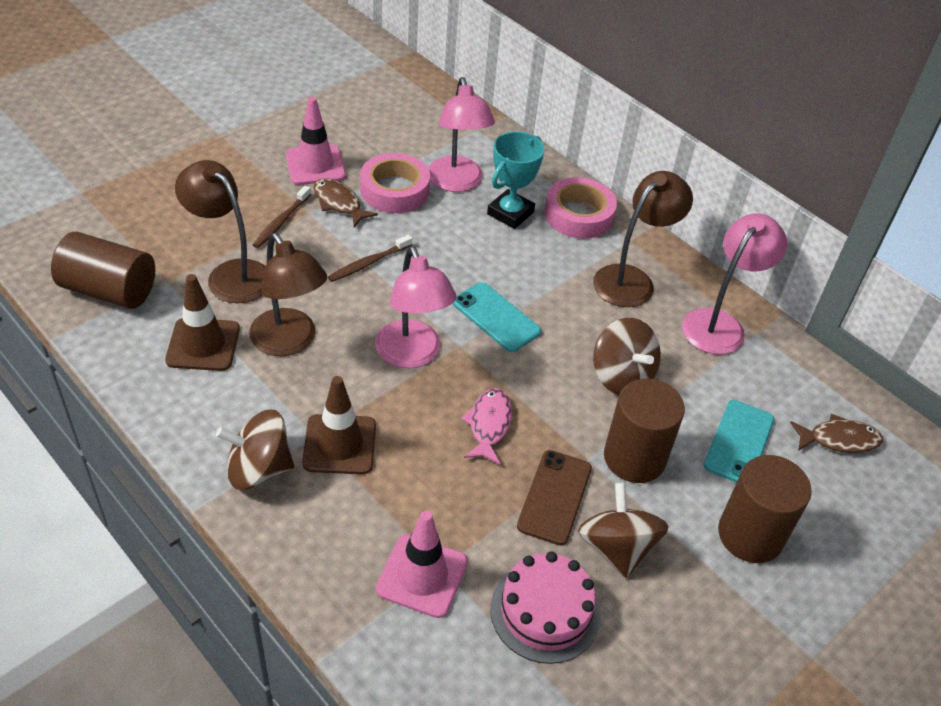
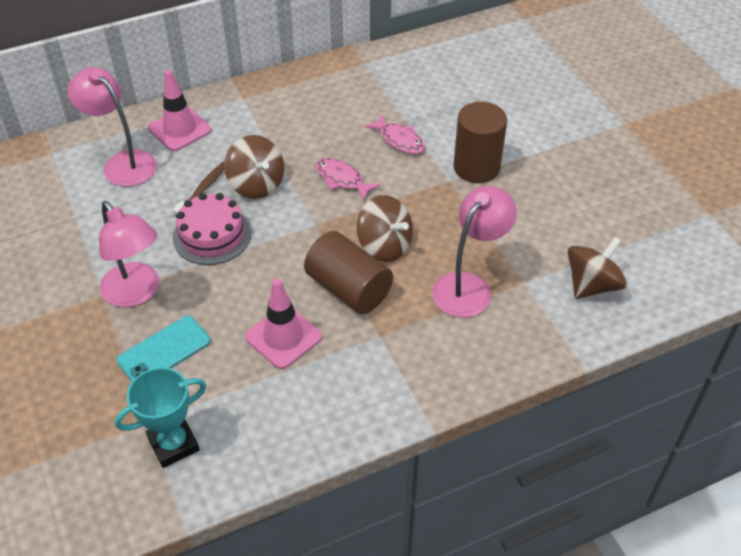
brown cylinder: [51,232,155,309] [604,378,685,483] [718,455,812,563] = 3 -> [304,231,393,314] [453,102,507,183] = 2
brown fish: [314,178,378,227] [790,414,883,453] = 2 -> none = 0
brown lamp: [175,160,265,303] [249,233,327,356] [593,171,693,307] = 3 -> none = 0
brown phone: [517,450,592,545] = 1 -> none = 0
brown toothbrush: [253,186,311,248] [328,234,412,282] = 2 -> [173,161,225,217] = 1
brown traffic cone: [165,274,240,371] [302,376,376,474] = 2 -> none = 0
pink fish: [461,388,512,464] = 1 -> [316,158,381,201] [364,114,424,154] = 2
pink tape: [360,153,430,213] [545,177,617,239] = 2 -> none = 0
turquoise phone: [453,282,541,352] [704,400,774,483] = 2 -> [116,316,211,382] = 1

